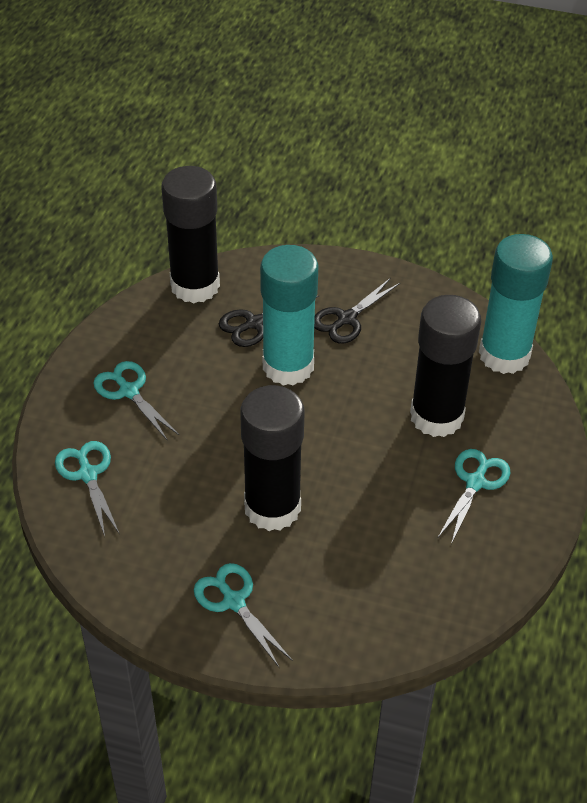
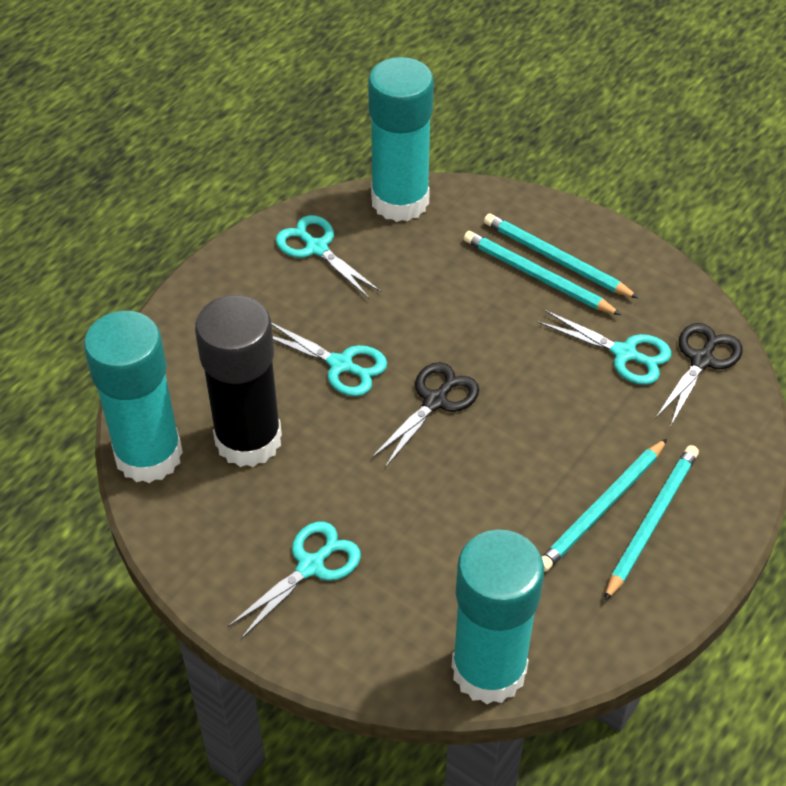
black glue stick: [161,166,220,303] [240,385,304,531] [410,295,481,437] = 3 -> [195,295,282,467] = 1
turquoise glue stick: [260,245,319,386] [479,234,553,374] = 2 -> [84,311,183,483] [368,57,434,222] [452,529,544,704] = 3
turquoise pencil: none = 0 -> [464,231,621,315] [484,214,639,299] [542,439,667,572] [604,445,699,601] = 4

